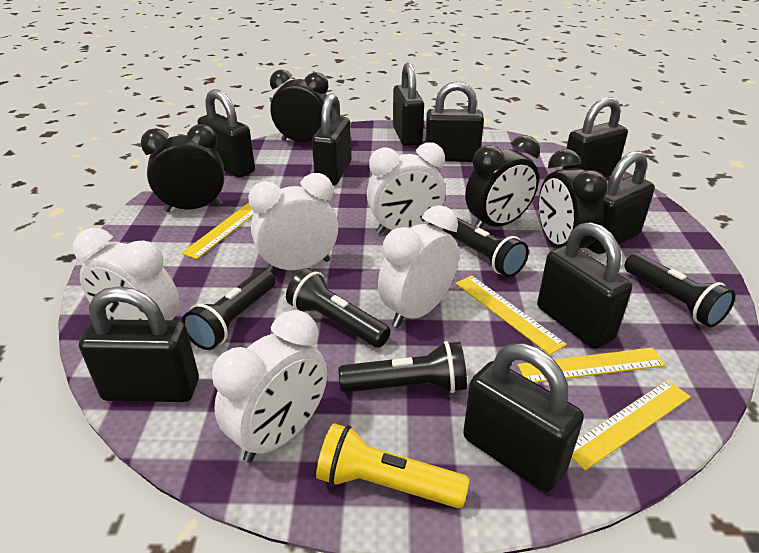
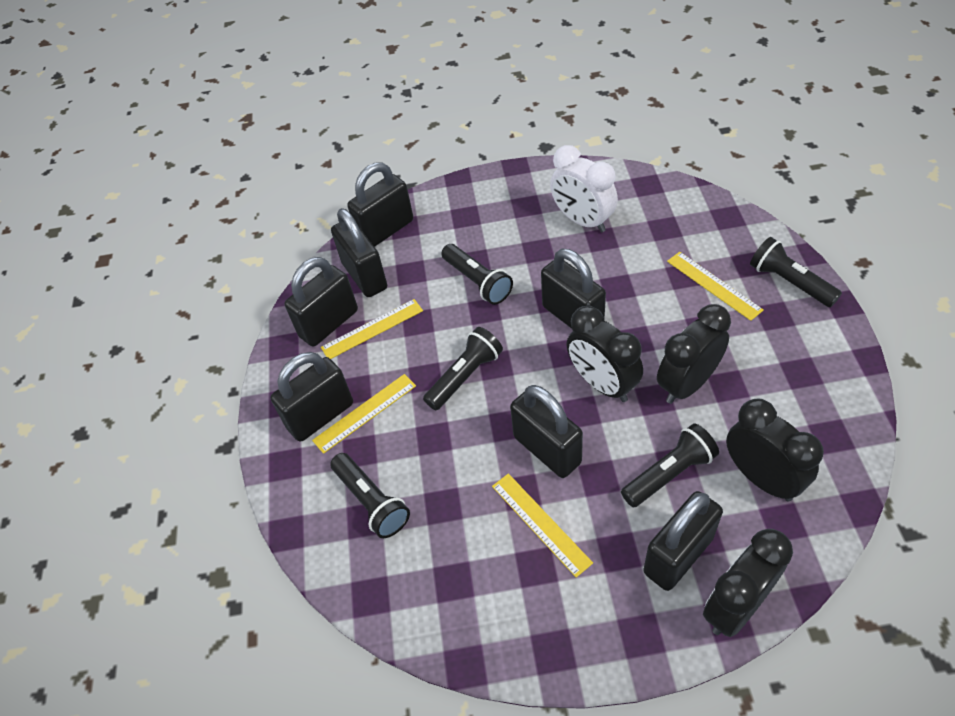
black padlock: [79,286,199,402] [197,89,255,178] [312,93,351,186] [393,63,424,146] [425,81,484,162] [463,343,584,492] [537,222,632,349] [562,97,628,177] [586,151,655,254] = 9 -> [270,352,353,442] [284,257,358,347] [331,208,387,297] [347,162,413,247] [510,385,583,478] [541,249,606,329] [644,491,723,591] = 7
white clock: [73,228,179,320] [212,310,327,463] [248,173,338,273] [367,142,446,234] [378,205,459,328] = 5 -> [550,145,618,232] = 1
yellow flashlight: [316,423,469,508] = 1 -> none = 0

